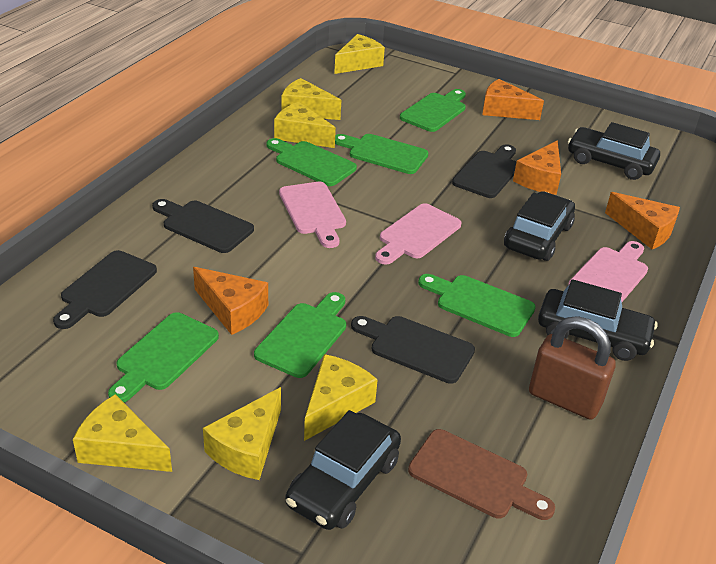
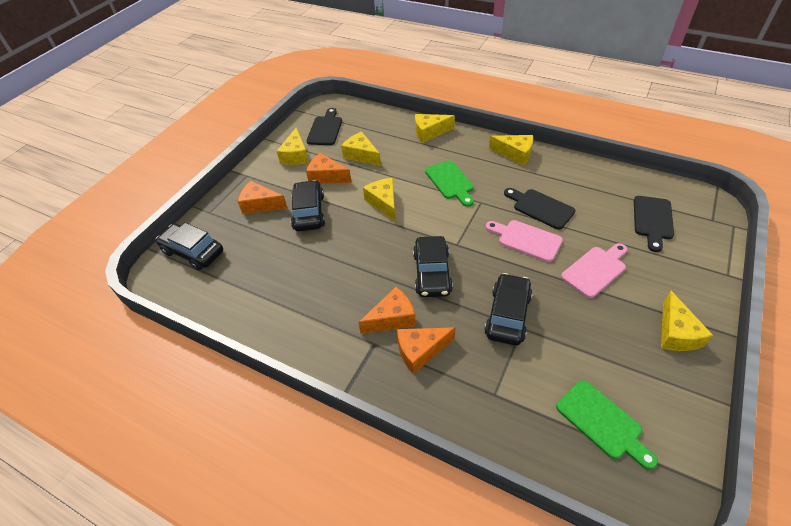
black cutting board: [53,250,157,329] [152,199,254,253] [351,316,475,384] [452,144,517,198] = 4 -> [307,108,342,145] [504,188,575,230] [634,196,674,252] = 3
brown cutting board: [408,429,555,520] = 1 -> none = 0
brown padlock: [529,316,616,420] = 1 -> none = 0
green cutting board: [108,312,219,402] [254,292,346,378] [267,138,357,186] [335,134,428,174] [400,89,466,132] [418,274,536,337] = 6 -> [425,160,474,207] [556,380,658,470] = 2
pink cutting board: [279,182,346,248] [375,203,461,264] [568,241,648,302] = 3 -> [485,220,563,262] [561,243,627,298] = 2

